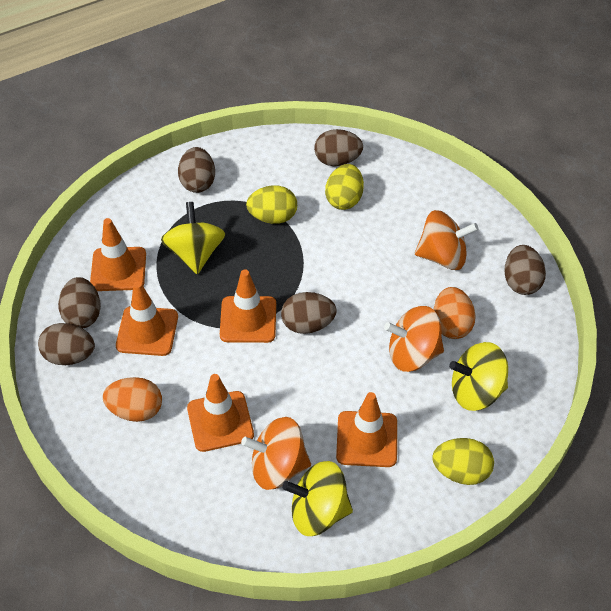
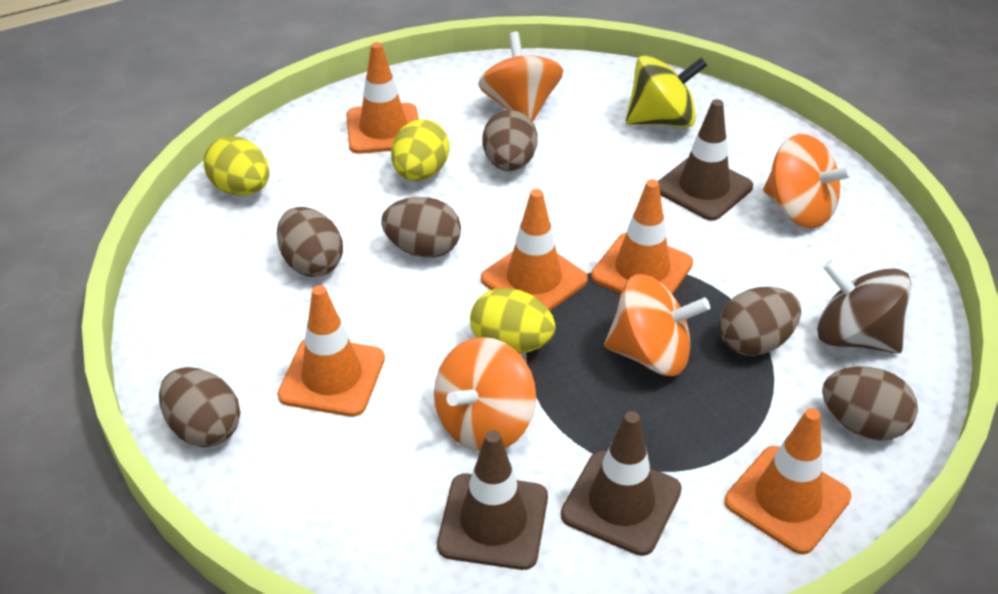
brown spinning top: none = 0 -> [817,259,912,354] = 1
brown traffic cone: none = 0 -> [437,430,548,570] [561,411,682,556] [658,99,753,221] = 3
orange egg: [103,377,162,422] [434,287,476,339] = 2 -> none = 0
orange spinning top: [241,417,311,490] [384,306,444,372] [415,210,479,270] = 3 -> [434,337,536,452] [478,32,563,122] [604,274,710,376] [763,134,854,228] = 4
yellow spinning top: [161,202,226,274] [282,461,353,536] [449,342,508,411] = 3 -> [626,56,707,128] = 1

